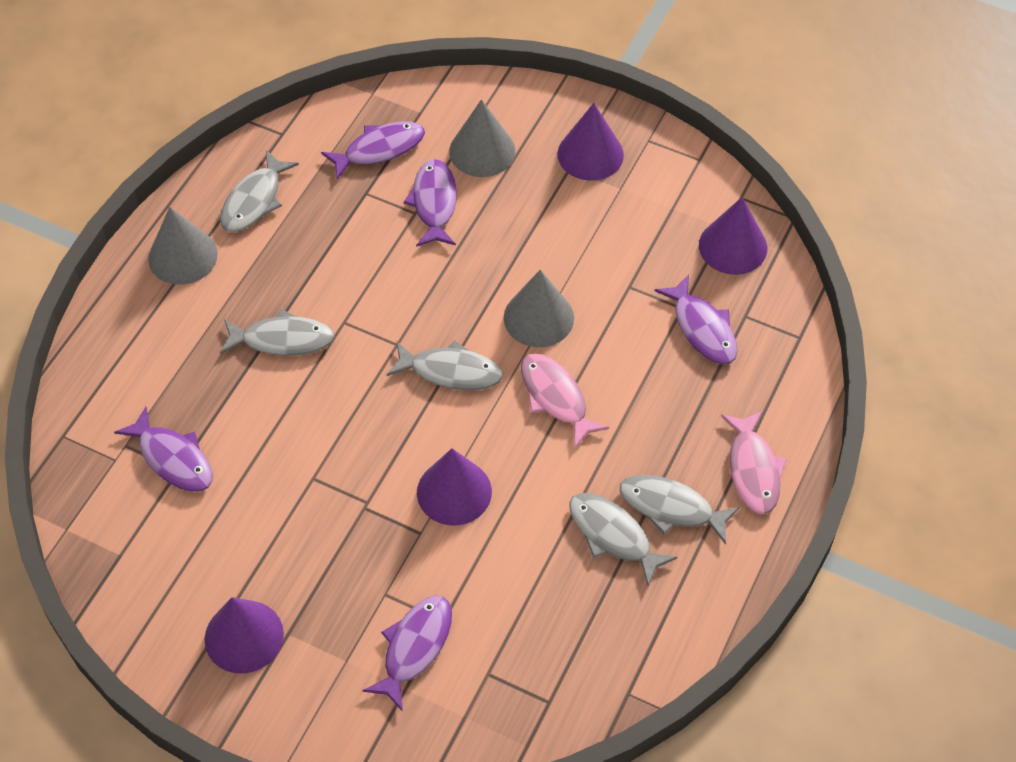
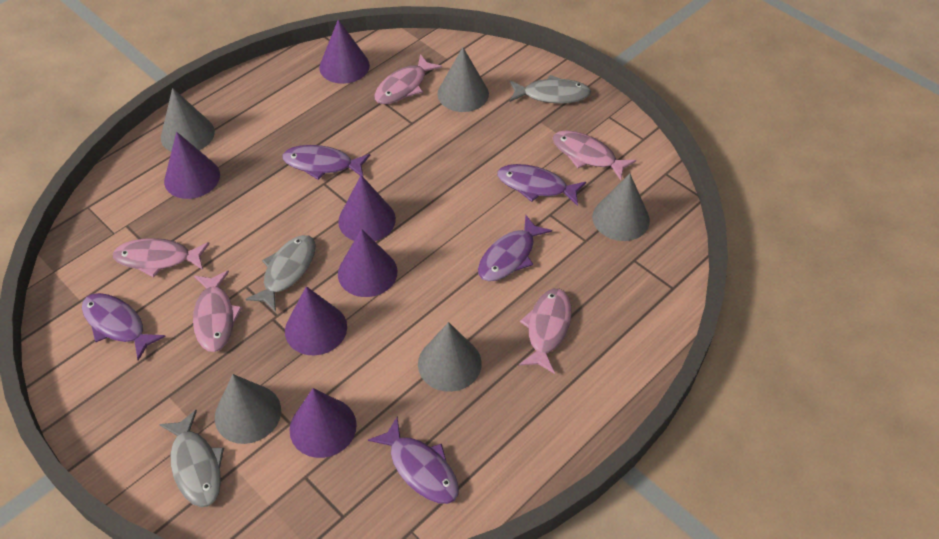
grey cone: [148,207,218,285] [449,99,515,177] [504,270,574,347] = 3 -> [161,88,215,151] [215,374,281,444] [418,322,482,392] [438,47,489,112] [592,173,650,241] = 5
grey fish: [220,150,299,232] [220,309,334,356] [387,340,503,390] [569,493,677,587] [620,475,740,544] = 5 -> [159,410,224,507] [246,235,316,312] [509,75,591,103] = 3
pink fish: [521,353,609,448] [721,411,787,515] = 2 -> [113,238,210,278] [193,270,242,352] [375,54,442,104] [519,288,572,374] [552,130,636,180] = 5
purple cone: [205,597,284,674] [417,448,492,526] [557,103,624,181] [699,197,767,275] = 4 -> [164,132,220,199] [285,286,347,355] [289,388,357,458] [319,19,370,84] [338,175,396,241] [338,229,398,297] = 6

